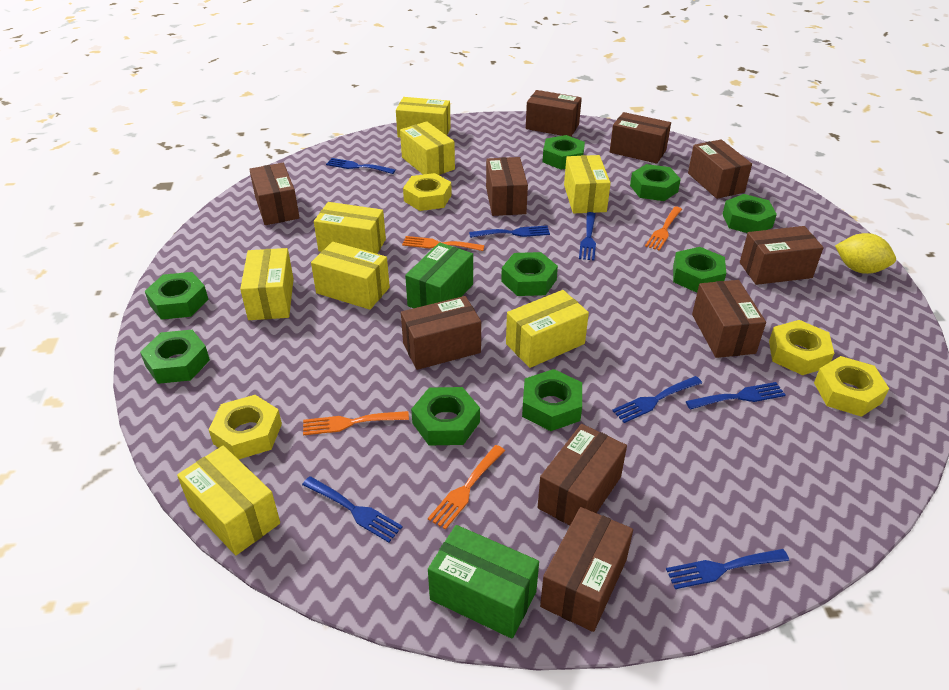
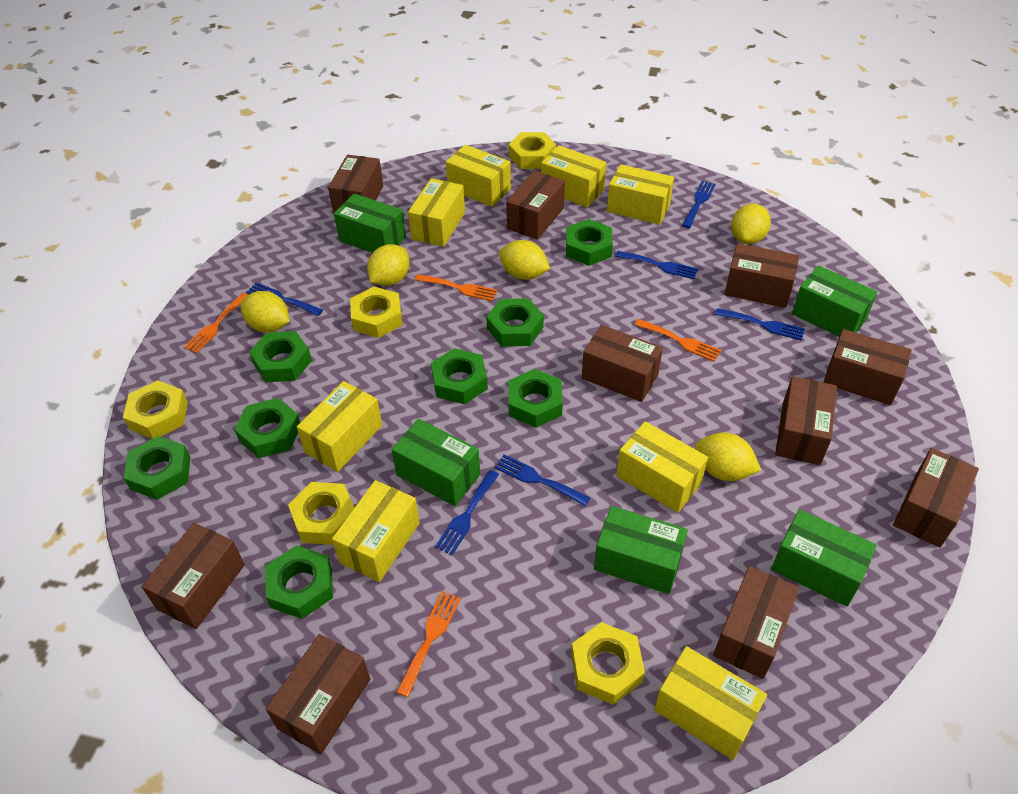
blue fork: [302,476,403,543] [326,158,396,174] [469,226,550,238] [579,212,596,260] [612,376,702,423] [666,549,789,589] [686,382,786,410] = 7 -> [247,283,323,316] [435,470,499,555] [495,454,590,506] [615,251,698,279] [682,181,716,228] [715,308,805,341] = 6
green box: [405,242,473,308] [428,525,539,639] = 2 -> [334,194,406,253] [392,419,480,506] [594,506,688,594] [771,509,877,607] [792,265,878,337] = 5
green nut: [140,330,210,384] [145,272,209,320] [411,387,480,445] [501,252,558,296] [522,369,582,431] [543,135,585,170] [630,164,681,201] [673,247,726,293] [723,194,777,233] = 9 -> [124,436,190,500] [234,398,300,458] [249,331,312,382] [266,545,333,619] [431,348,488,405] [486,298,544,347] [509,369,563,428] [566,219,613,266] = 8
yellow lemon: [835,233,896,274] = 1 -> [241,291,289,332] [367,244,409,286] [499,240,550,280] [695,433,761,481] [731,204,771,244] = 5
yellow nut: [208,395,282,460] [403,173,452,211] [769,320,834,375] [814,356,889,417] = 4 -> [123,380,188,439] [288,482,354,545] [350,287,402,338] [509,132,556,169] [571,622,645,705] = 5

